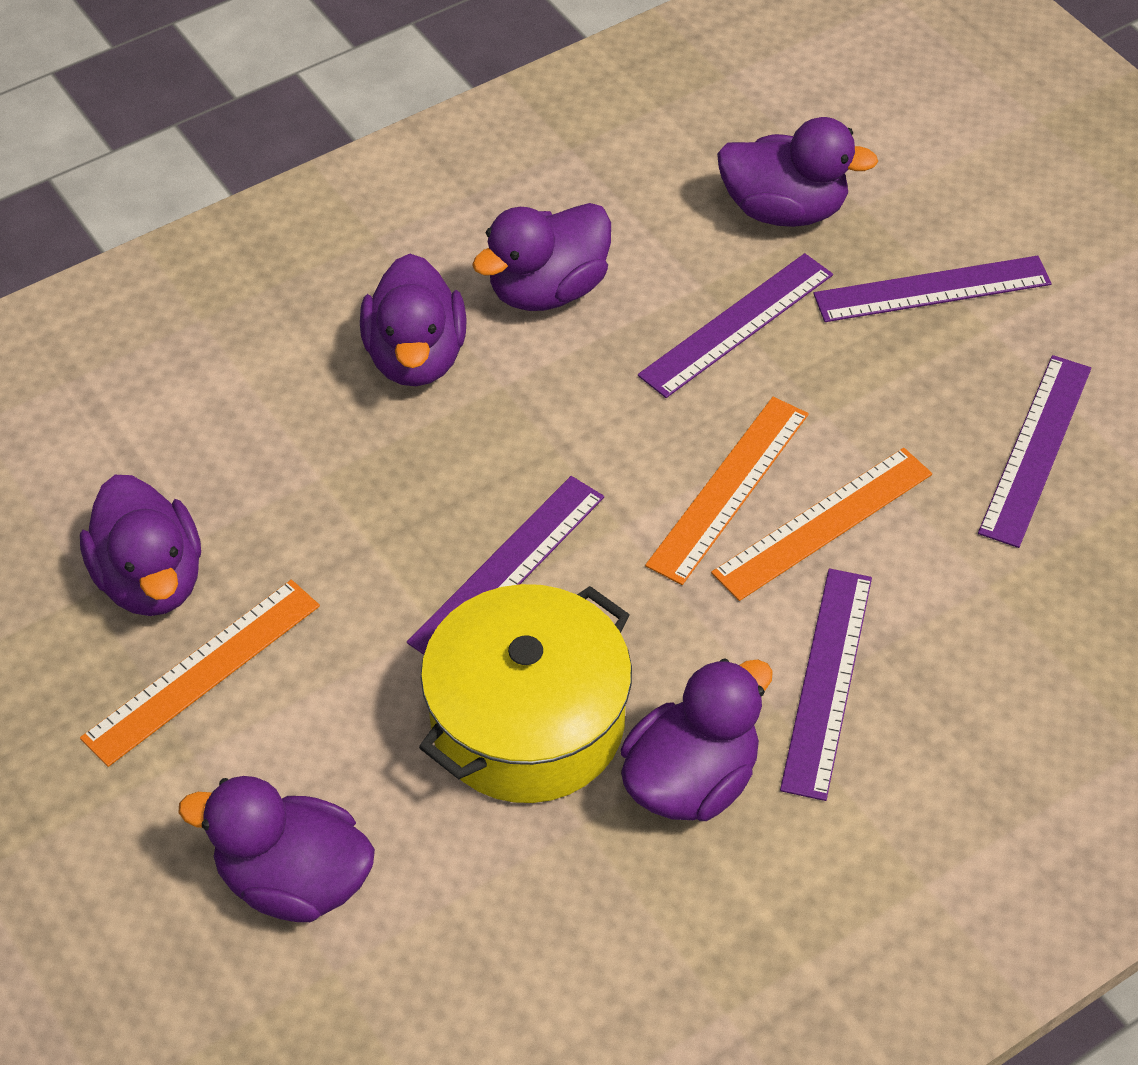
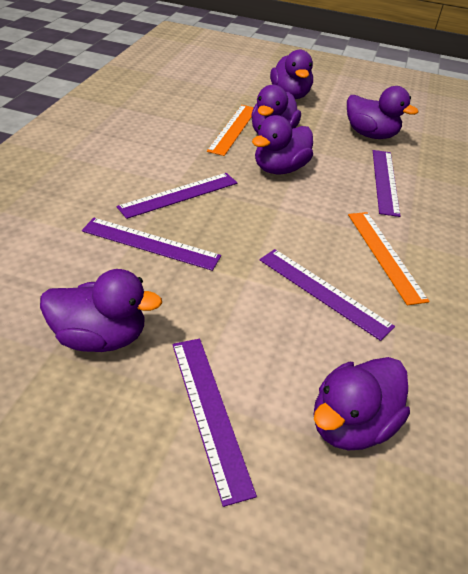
orange ruler: [80,580,320,767] [645,397,809,585] [711,448,932,601] = 3 -> [207,105,254,156] [348,212,430,305] = 2
yellow pot: [419,584,632,803] = 1 -> none = 0

